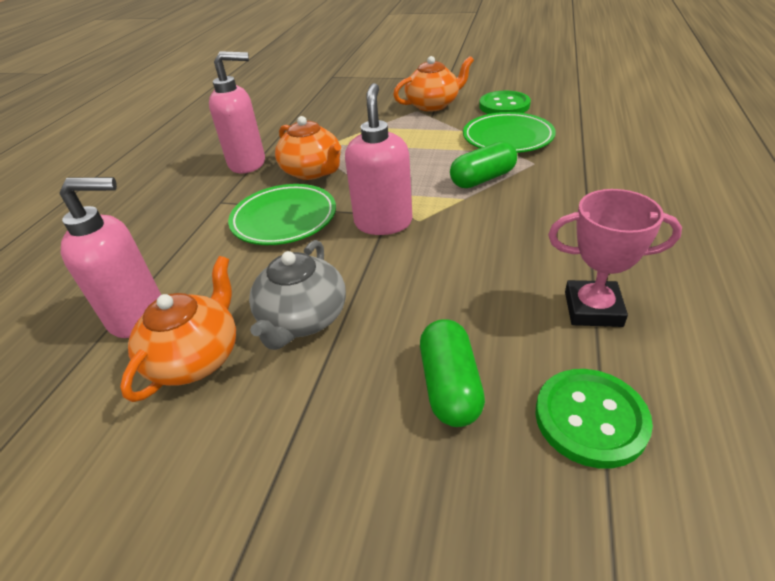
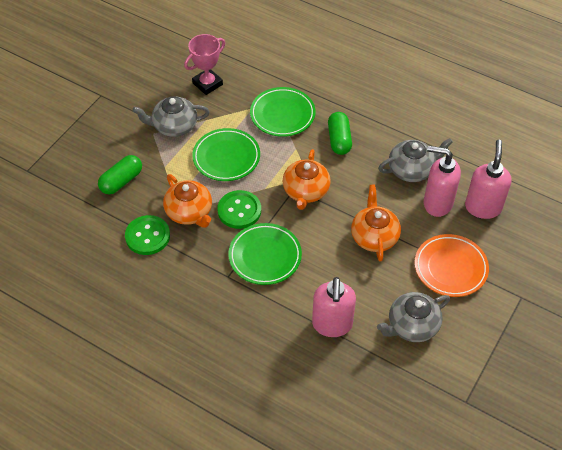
green plate: [228,184,336,245] [463,112,556,153] = 2 -> [192,128,260,181] [228,223,302,285] [250,87,316,137] = 3
grey teapot: [249,240,346,350] = 1 -> [132,96,210,137] [377,292,450,342] [378,138,453,182] = 3
orange plate: none = 0 -> [415,234,489,297] = 1

